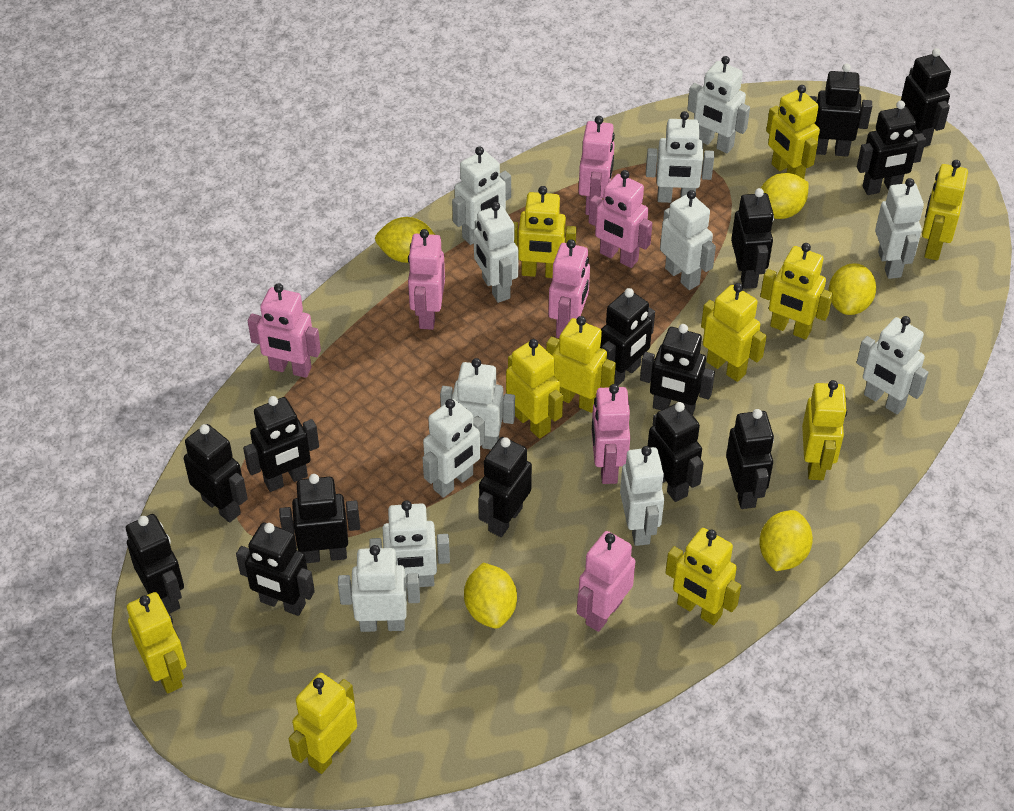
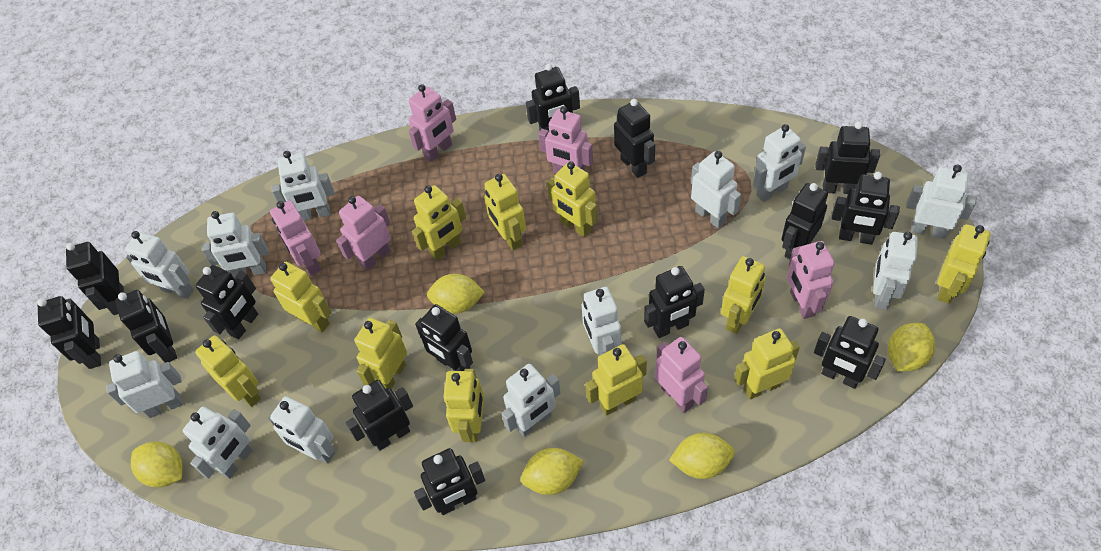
pink robot: [248,283,321,378] [408,229,445,330] [548,239,590,338] [577,531,635,632] [579,116,615,215] [589,170,652,268] [592,384,630,484] = 7 -> [270,200,321,276] [336,196,391,271] [408,84,456,162] [538,106,593,173] [655,337,708,413] [787,241,835,319] = 6

